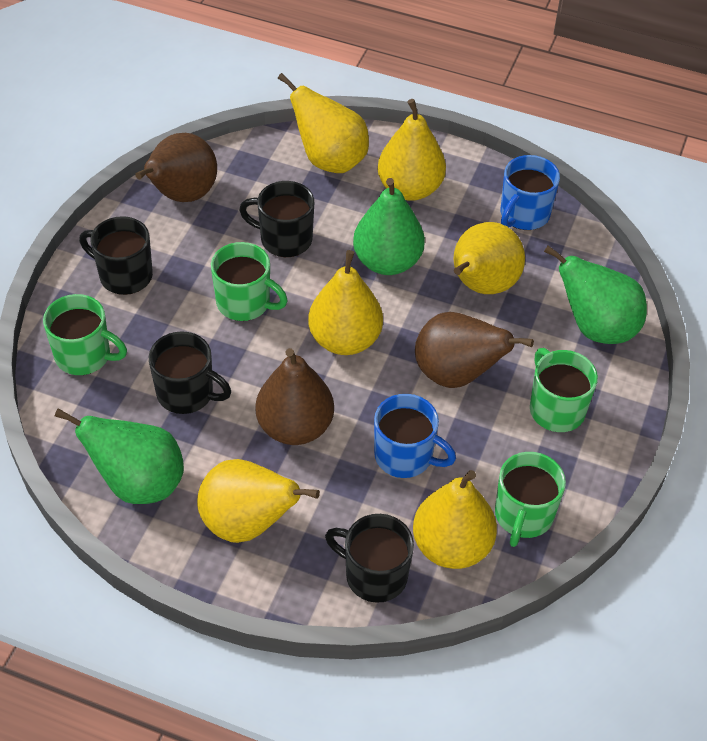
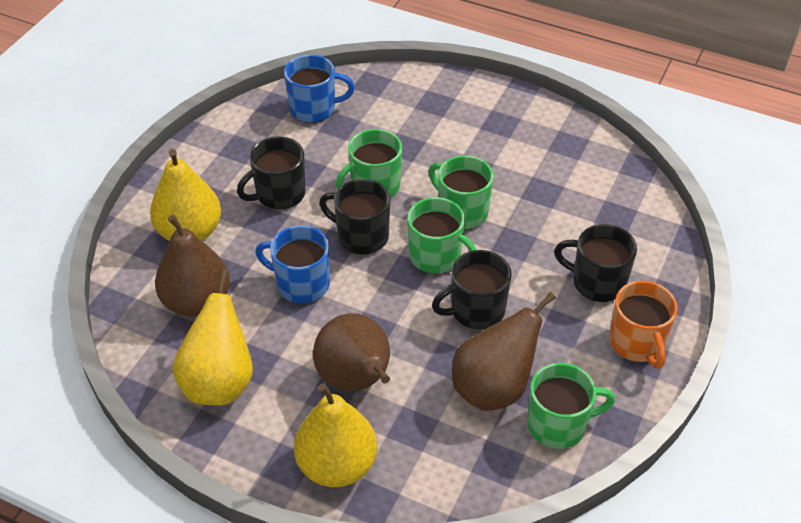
green pear: [55,408,184,504] [353,178,425,275] [544,246,647,344] = 3 -> none = 0
orange mug: none = 0 -> [609,281,678,369] = 1
yellow pear: [197,459,320,543] [278,73,369,173] [308,250,383,355] [378,99,446,201] [413,470,497,569] [453,222,525,294] = 6 -> [150,149,221,241] [173,269,253,405] [294,383,377,487] = 3

